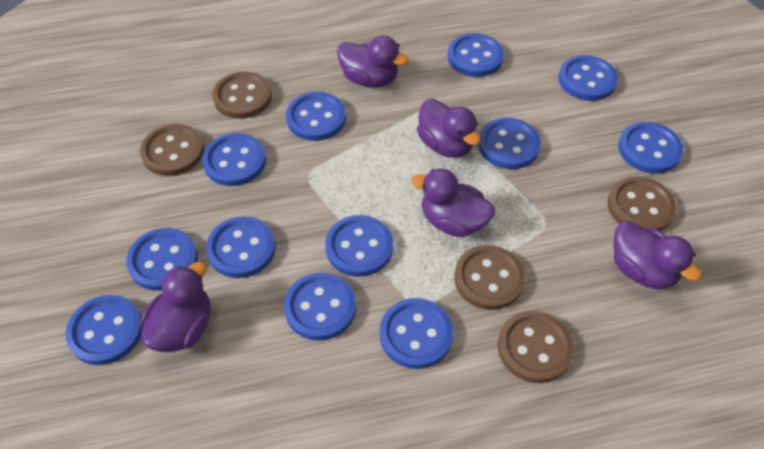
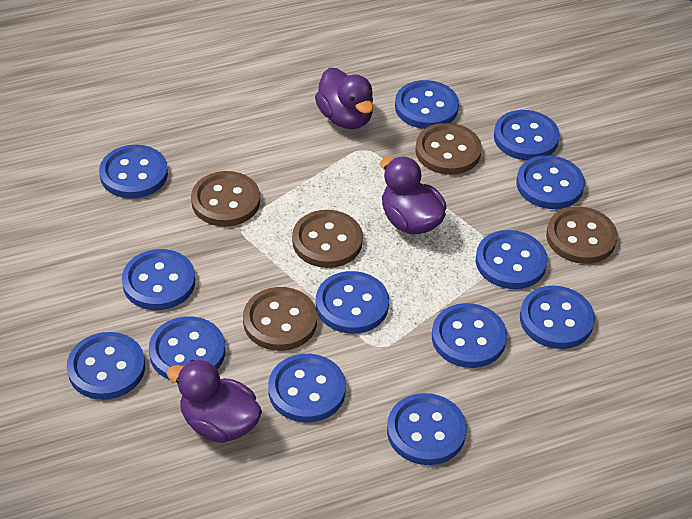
blue button: [65,295,143,365] [126,228,198,291] [202,133,266,186] [206,216,276,278] [284,273,356,341] [286,92,346,141] [325,215,393,277] [380,298,453,369] [448,33,504,77] [478,118,541,169] [559,55,618,101] [618,122,684,174] = 12 -> [67,332,145,400] [99,145,168,199] [122,249,195,310] [149,316,225,380] [268,354,346,423] [316,271,389,334] [387,393,467,465] [395,80,459,129] [432,303,507,368] [476,230,548,289] [494,110,560,160] [516,155,585,209] [520,286,595,349] = 13
purple duck: [141,262,210,352] [337,36,409,88] [411,168,495,237] [417,99,481,158] [613,221,701,290] = 5 -> [166,360,262,443] [315,68,373,129] [380,156,447,234] = 3

